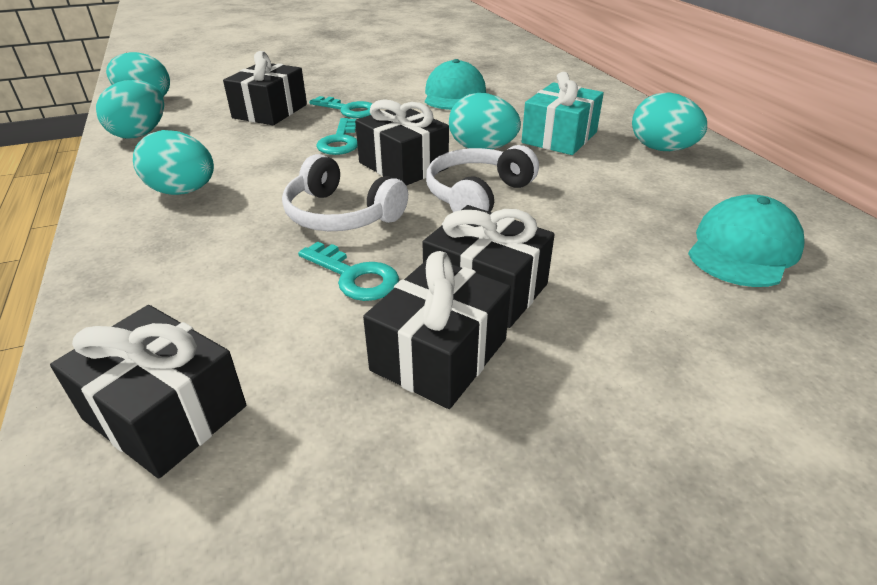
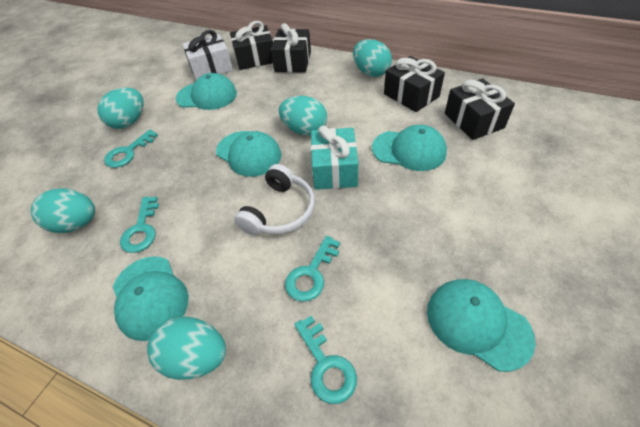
black gift: [50,305,246,478] [223,51,307,125] [355,99,449,186] [363,251,511,409] [422,205,555,328] = 5 -> [230,21,273,70] [271,23,311,73] [384,56,445,112] [445,78,515,140] = 4
turquoise cap: [425,59,486,110] [688,194,805,287] = 2 -> [113,256,189,341] [176,73,237,110] [216,131,281,177] [372,125,447,171] [427,279,536,372] = 5
turquoise key: [298,242,399,301] [309,96,373,118] [316,118,358,155] = 3 -> [104,129,158,168] [120,197,159,253] [285,236,340,302] [294,316,357,404] = 4
white gift: none = 0 -> [182,30,233,80] = 1
white headphones: [282,154,408,231] [426,145,539,212] = 2 -> [234,164,315,235] = 1

